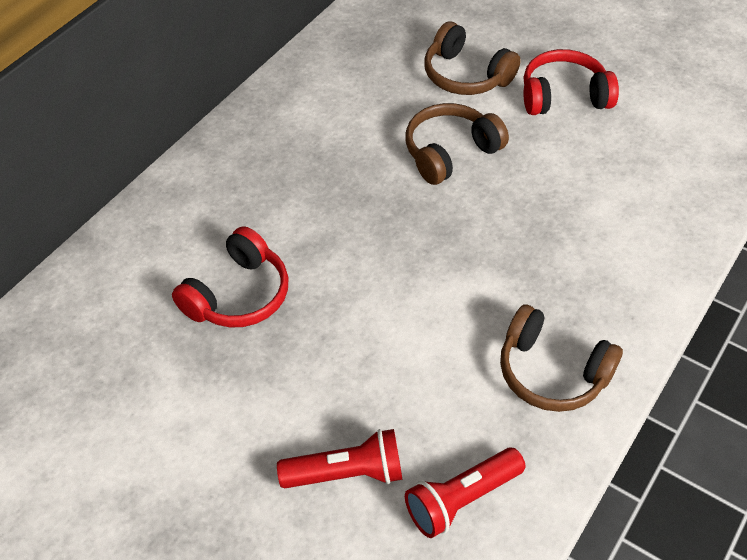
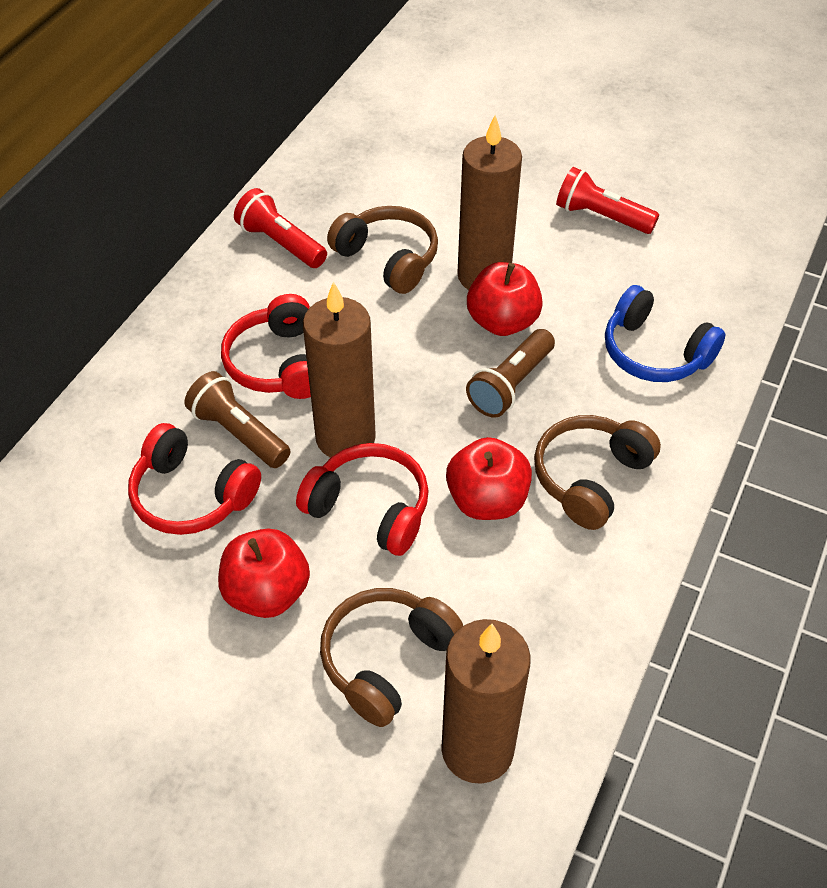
blue headphones: none = 0 -> [605,285,725,382] = 1
brown candle: none = 0 -> [303,281,376,458] [441,619,531,784] [457,115,522,290] = 3
brown flashlight: none = 0 -> [184,371,291,468] [466,329,555,418] = 2
red apple: none = 0 -> [218,529,310,618] [446,437,532,520] [467,262,543,336] = 3
red headphones: [172,226,288,328] [524,49,619,115] = 2 -> [128,423,261,535] [221,294,311,399] [296,443,429,556] = 3

